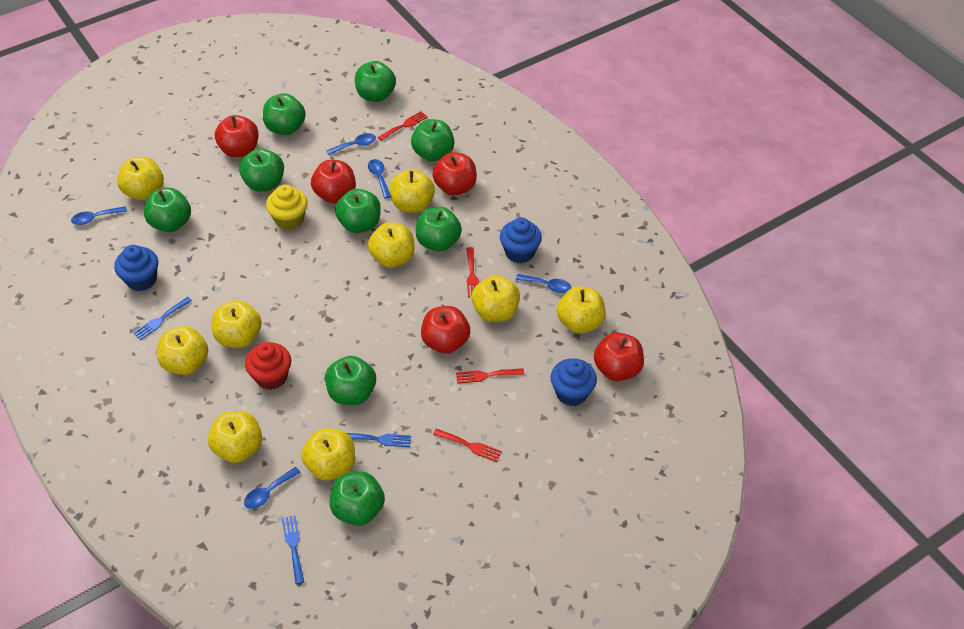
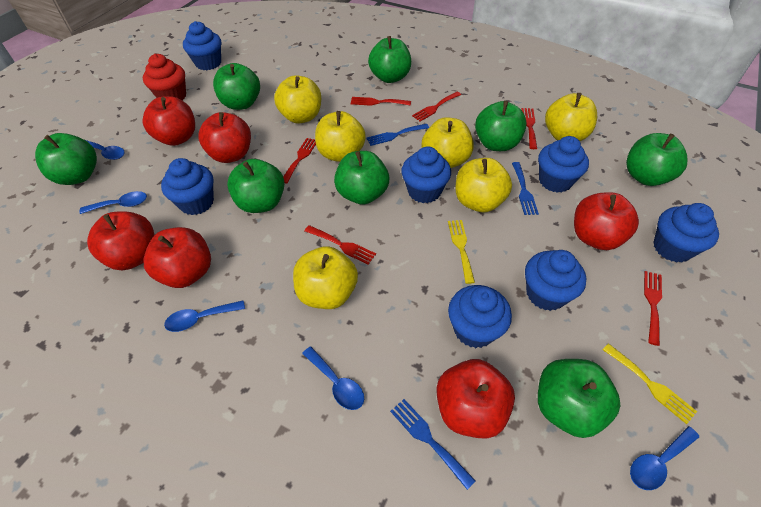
blue cupcake: [114,245,158,291] [500,218,542,263] [551,358,597,406] = 3 -> [161,158,214,215] [183,21,221,70] [401,146,451,203] [448,285,512,348] [525,250,586,311] [538,136,589,193] [653,203,719,263] = 7
green apple: [144,188,191,232] [239,148,284,192] [263,93,306,135] [325,356,376,405] [330,471,385,526] [335,189,381,233] [355,61,396,102] [411,119,454,162] [416,207,462,252] = 9 -> [35,133,97,185] [213,63,260,110] [227,159,284,213] [334,151,389,205] [368,36,411,83] [475,101,527,151] [538,359,620,438] [626,133,688,186] = 8
red apple: [215,115,259,158] [311,160,356,203] [421,306,470,354] [432,152,477,196] [594,332,644,381] = 5 -> [87,211,154,270] [143,96,195,146] [144,227,211,288] [198,112,251,163] [437,359,515,439] [574,192,639,250] = 6
red fork: [378,111,428,141] [433,429,502,462] [456,368,524,384] [466,247,479,298] = 4 -> [283,138,316,183] [305,225,376,265] [350,97,411,106] [412,92,461,122] [521,108,537,149] [644,271,662,346] = 6
yellow apple: [117,157,164,200] [157,326,208,375] [208,411,262,463] [212,300,262,348] [301,428,355,481] [368,222,415,268] [390,169,435,213] [472,275,520,322] [557,286,606,334] = 9 -> [274,75,321,124] [293,246,358,309] [315,111,366,162] [422,117,474,168] [455,158,512,212] [545,93,597,141] = 6
yellow cupcake: [266,185,308,230] = 1 -> none = 0
yellow fork: none = 0 -> [448,220,475,284] [602,343,697,424] = 2

